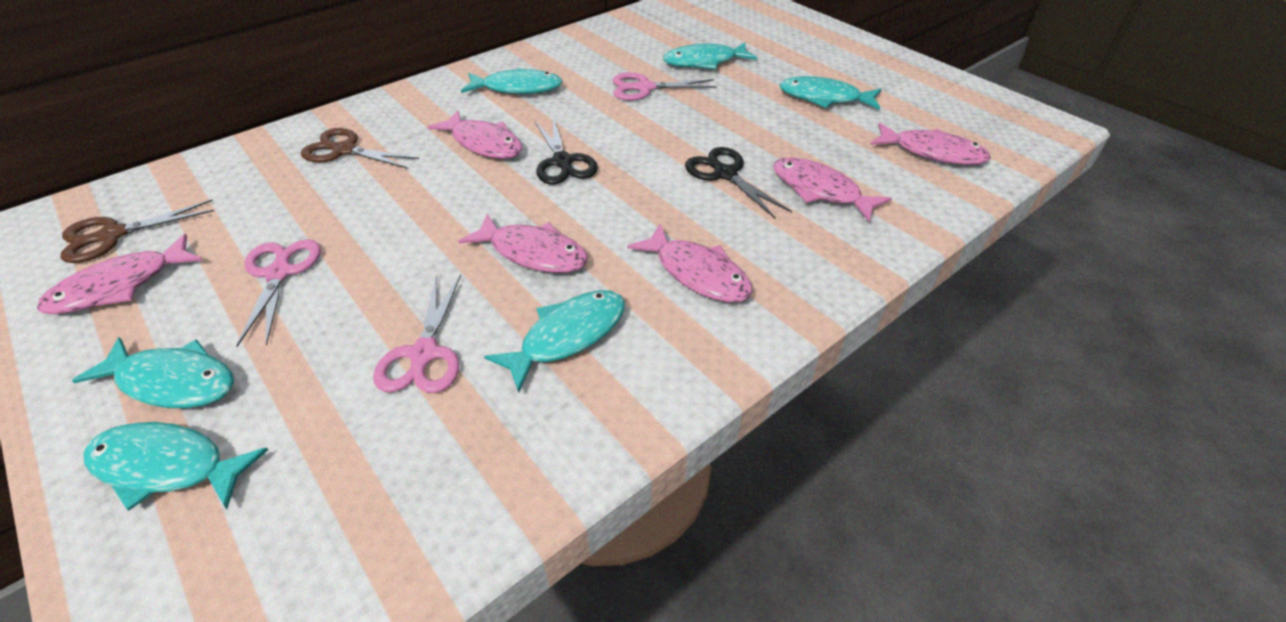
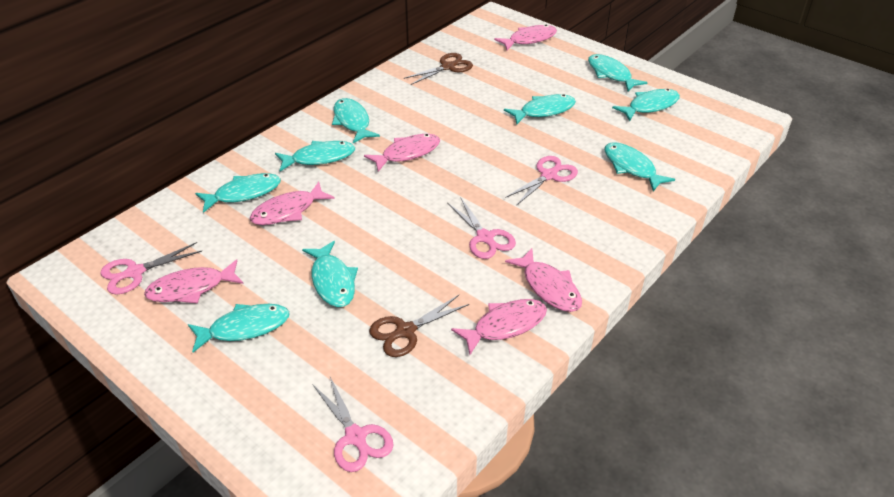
black scissors: [535,118,598,185] [685,147,792,218] = 2 -> none = 0
pink scissors: [236,239,321,347] [373,274,461,393] [612,72,717,101] = 3 -> [100,242,202,295] [312,377,394,472] [447,197,516,259] [505,156,578,205] = 4
turquoise fish: [72,337,234,408] [84,422,268,511] [461,68,563,94] [484,290,625,393] [663,42,757,69] [779,76,882,110] = 6 -> [188,304,290,353] [195,173,281,213] [275,141,355,171] [302,241,358,307] [332,98,380,143] [504,94,576,124] [588,54,648,91] [604,142,675,192] [612,89,680,121] = 9

